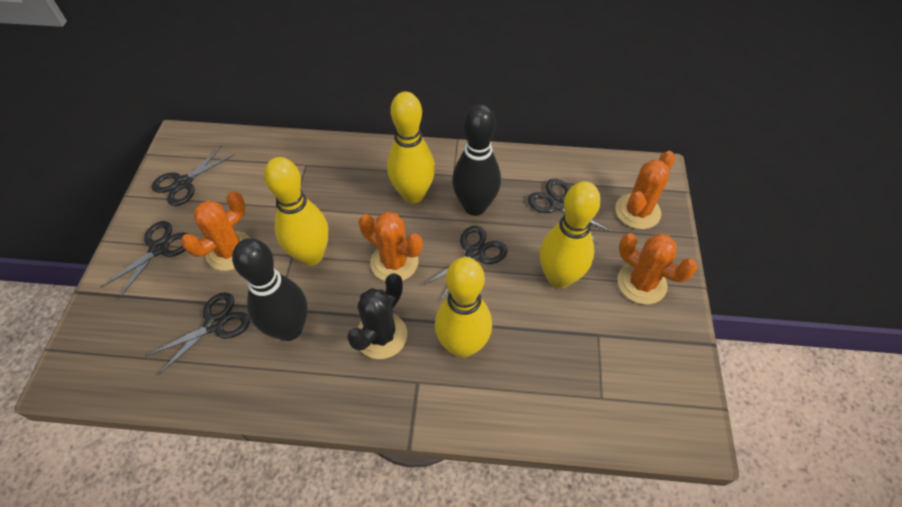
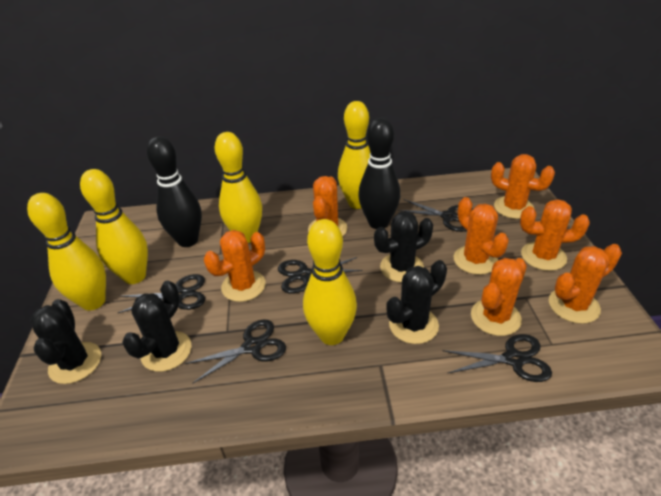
black cactus: [347,273,407,359] = 1 -> [30,299,101,384] [122,281,191,372] [374,212,433,283] [386,260,447,344] = 4
orange cactus: [181,191,250,271] [359,212,423,281] [615,151,675,229] [617,233,698,304] = 4 -> [204,230,266,302] [308,176,347,237] [454,197,509,275] [471,258,527,336] [491,154,555,219] [520,199,590,271] [549,244,622,324] = 7
yellow bowling pin: [264,157,329,266] [387,92,435,203] [435,257,492,358] [539,181,601,289] = 4 -> [27,193,106,311] [80,169,148,284] [215,132,262,243] [303,219,357,345] [338,101,370,209] = 5

